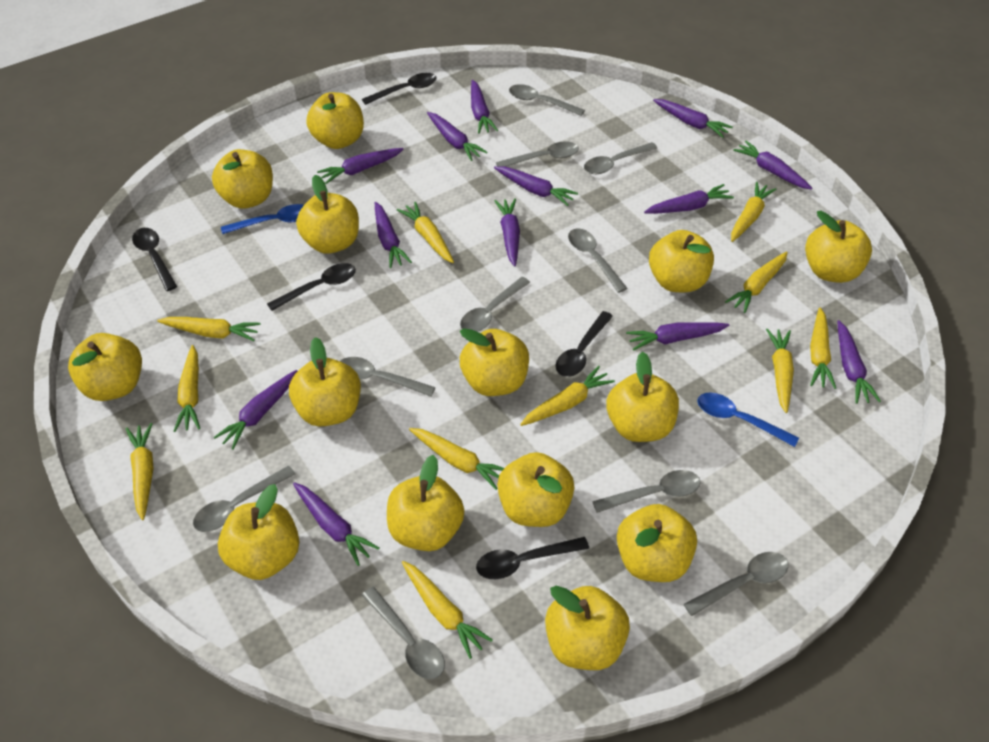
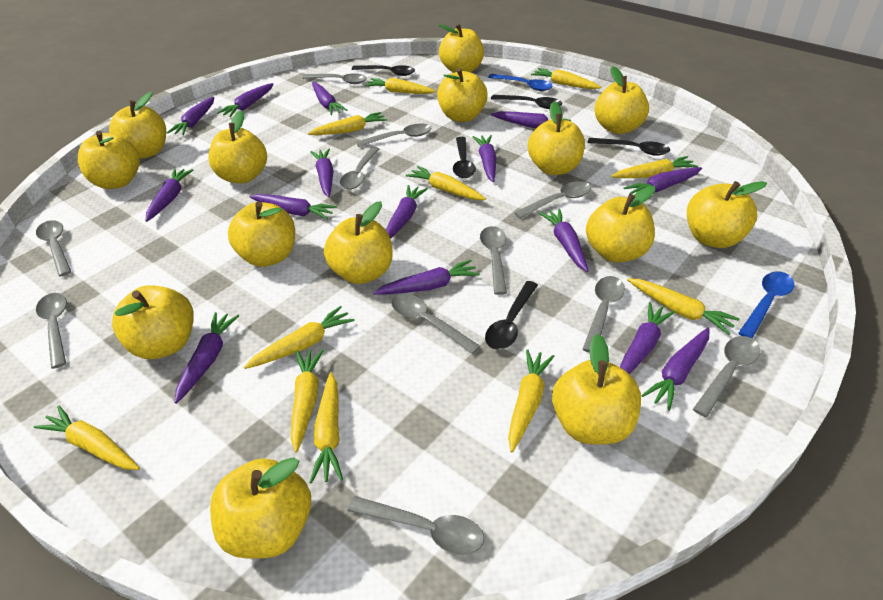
grey spoon: [193,466,295,532] [340,357,436,397] [362,587,445,679] [460,277,530,332] [496,141,579,167] [509,84,585,116] [568,228,628,293] [584,142,657,174] [592,470,701,513] [684,552,788,616] = 10 -> [36,220,72,277] [36,293,67,369] [303,73,367,84] [340,147,379,189] [348,496,484,554] [356,124,432,147] [391,294,480,354] [480,226,507,295] [514,181,591,218] [582,276,625,353] [693,336,760,417] = 11
purple carrot: [213,370,297,450] [293,482,379,566] [317,148,404,184] [375,202,412,268] [427,112,488,161] [471,80,498,134] [494,166,578,206] [494,199,520,267] [626,322,729,351] [644,184,734,214] [653,99,733,138] [733,141,812,190] [837,320,881,404] = 13 -> [145,169,193,222] [167,97,214,135] [175,312,239,404] [217,83,273,117] [250,194,337,219] [310,148,334,197] [312,82,348,115] [373,260,480,295] [386,185,428,239] [473,135,497,182] [491,112,571,128] [539,208,589,272] [620,302,675,374] [623,167,702,194] [641,328,709,411] = 15

